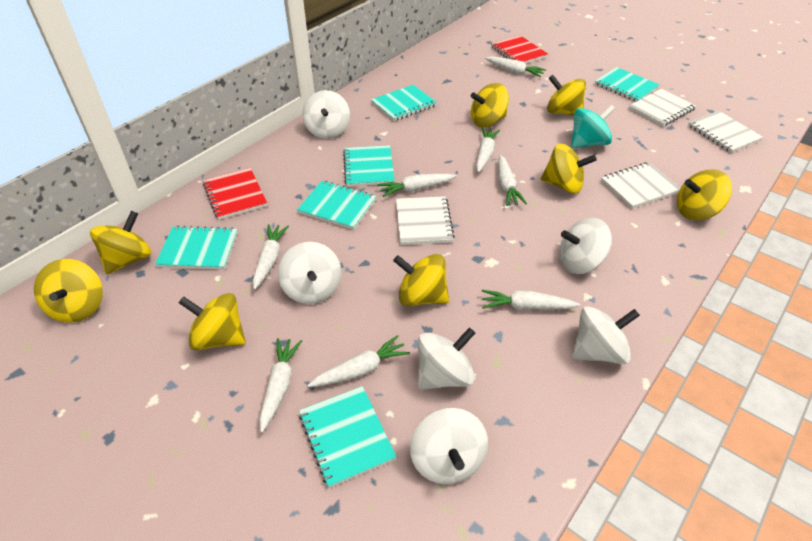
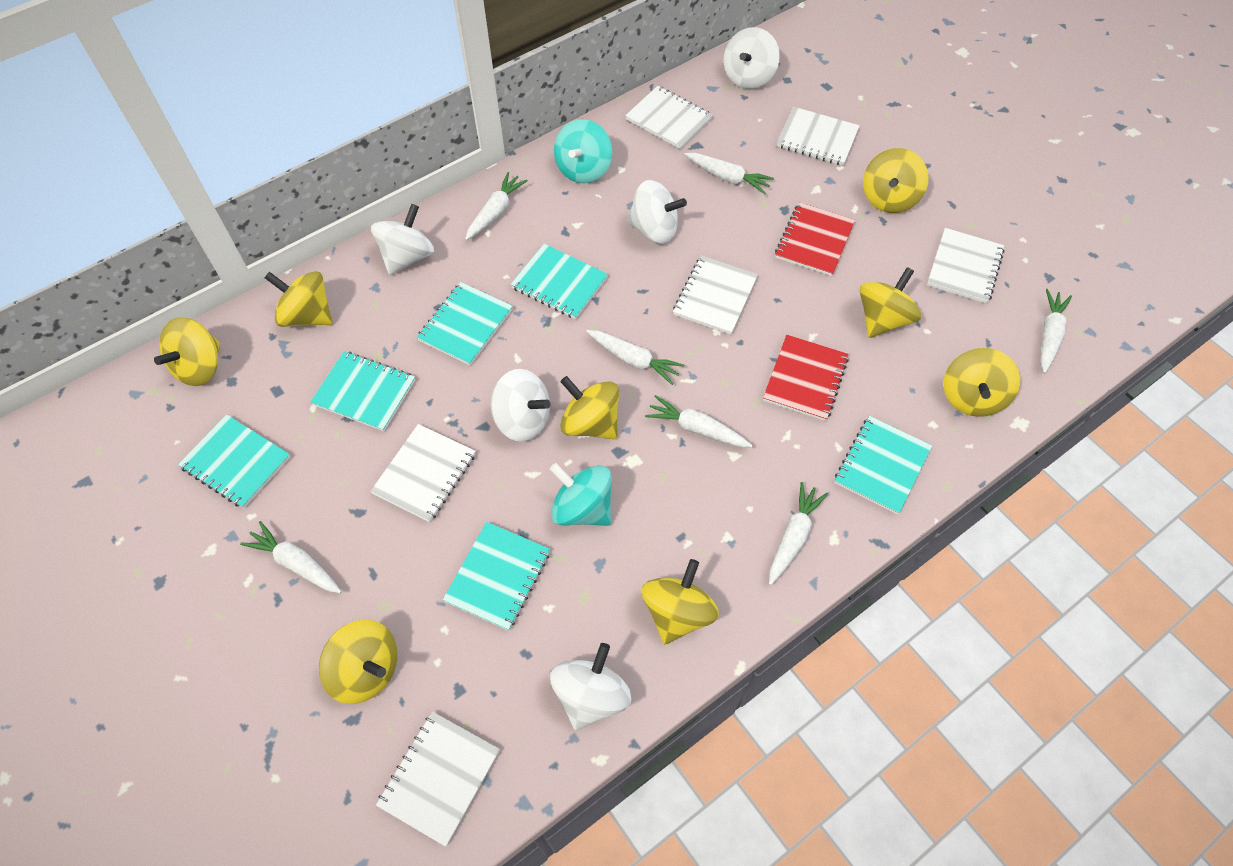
turquoise spinning top: [571,105,615,148] = 1 -> [550,463,612,526] [554,119,612,183] = 2
white carrot: [253,224,289,290] [259,338,302,433] [307,335,410,387] [378,174,457,197] [476,127,500,173] [482,290,580,310] [485,56,546,77] [498,155,527,206] = 8 -> [240,521,341,593] [465,172,528,241] [586,330,684,385] [645,395,752,448] [684,153,774,194] [769,482,828,585] [1040,289,1072,373] = 7
white notebook: [396,196,455,245] [601,162,680,209] [629,89,696,126] [688,111,763,153] = 4 -> [370,424,476,522] [376,712,500,847] [625,86,713,149] [673,256,758,335] [777,107,860,166] [927,228,1005,304] = 6
white spinning top: [278,242,341,304] [302,90,350,139] [410,408,488,484] [418,328,475,390] [559,218,612,274] [572,306,640,364] = 6 -> [371,204,434,275] [491,369,550,442] [550,643,632,731] [627,180,687,244] [723,27,780,89] = 5

